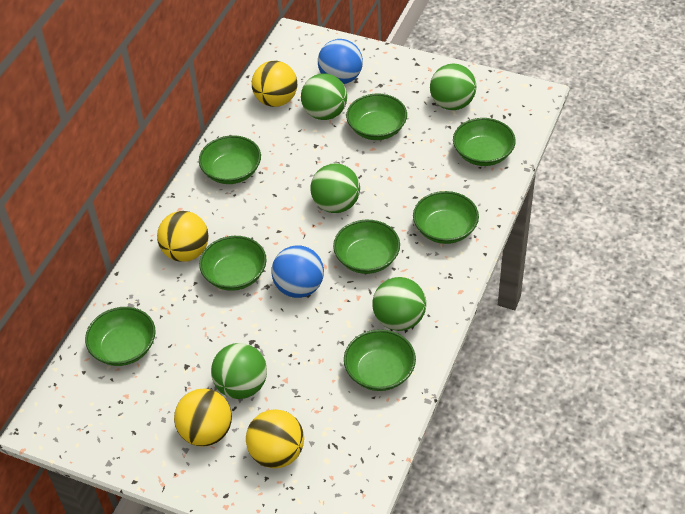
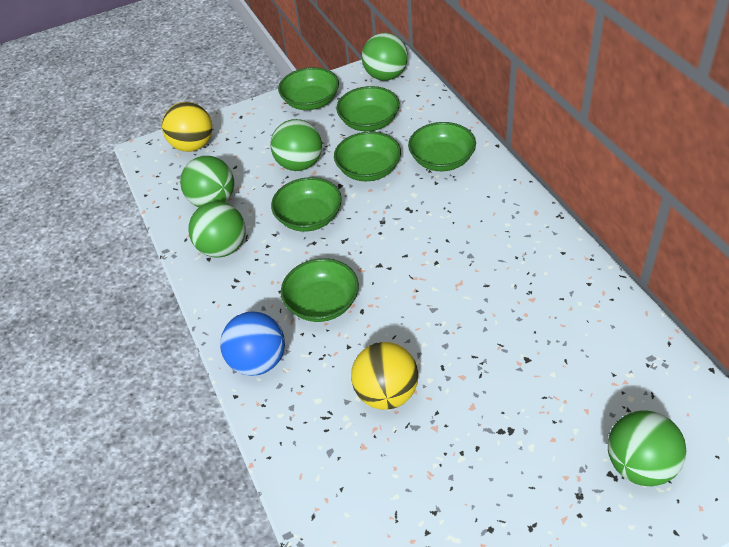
blue ball: [271,245,324,298] [318,39,363,84] = 2 -> [220,311,285,376] = 1
green bowl: [85,307,156,366] [199,135,261,184] [199,236,267,291] [333,220,400,274] [344,329,416,391] [346,94,407,140] [413,191,479,244] [453,118,516,166] = 8 -> [271,177,342,232] [278,67,339,110] [281,258,359,322] [334,132,401,181] [336,86,400,131] [408,122,476,171] = 6
yellow ball: [157,211,209,262] [174,389,232,447] [246,409,304,468] [252,61,297,107] = 4 -> [162,102,212,152] [351,342,418,410] = 2

